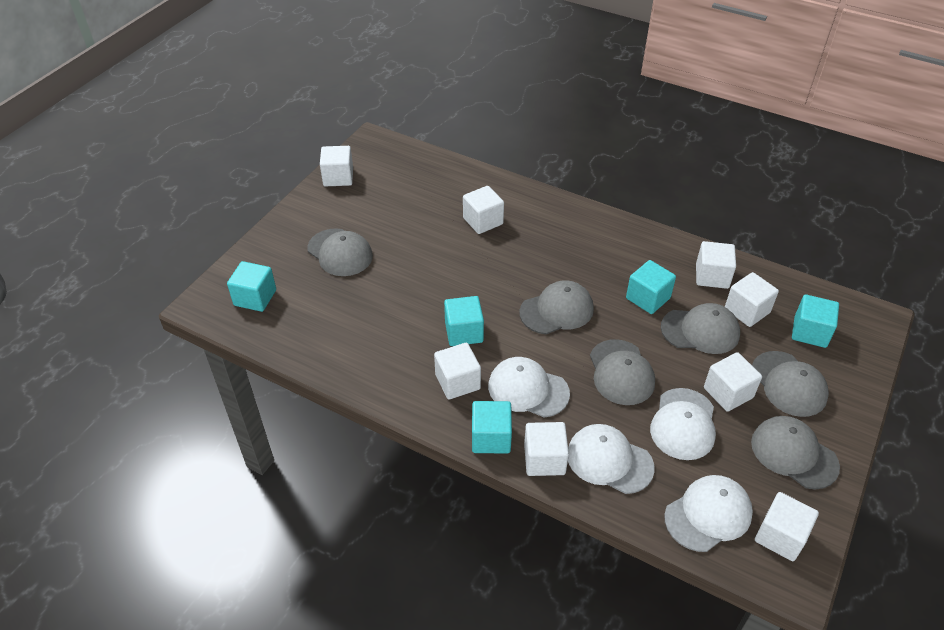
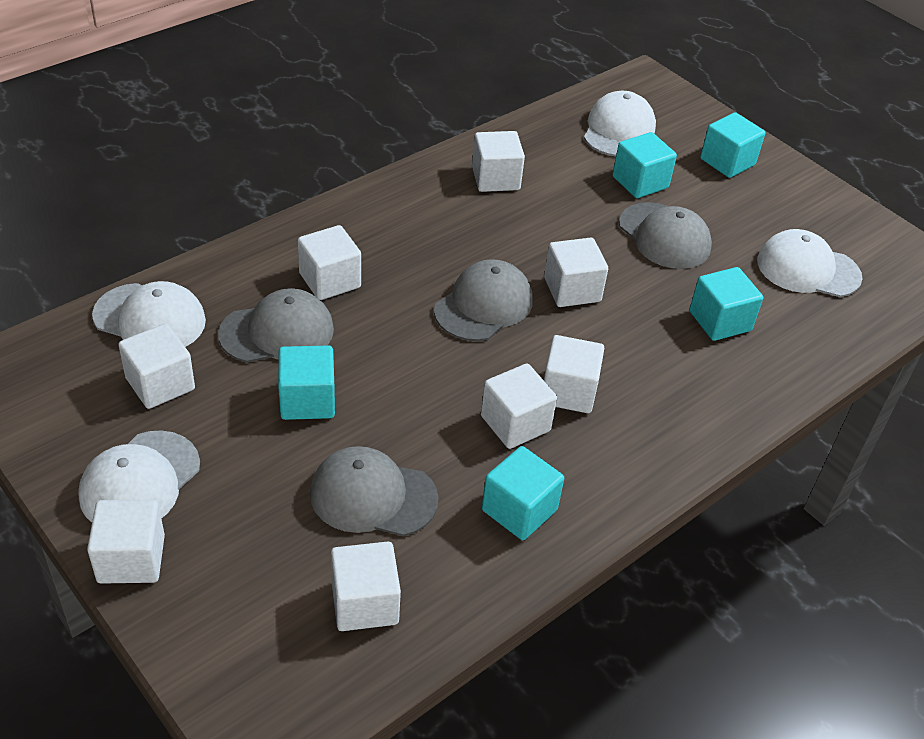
grey cap: [307,228,373,276] [519,280,594,334] [590,339,655,405] [661,303,740,354] [751,416,840,489] [752,351,829,417] = 6 -> [218,288,334,363] [310,446,439,536] [434,259,533,341] [619,202,712,269] = 4

